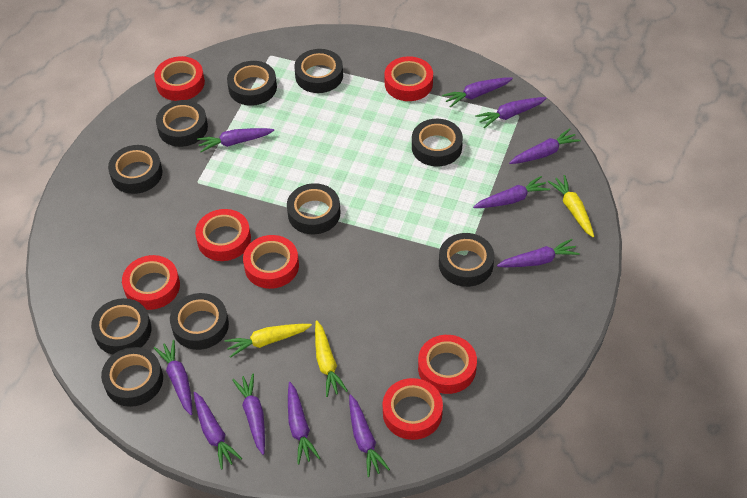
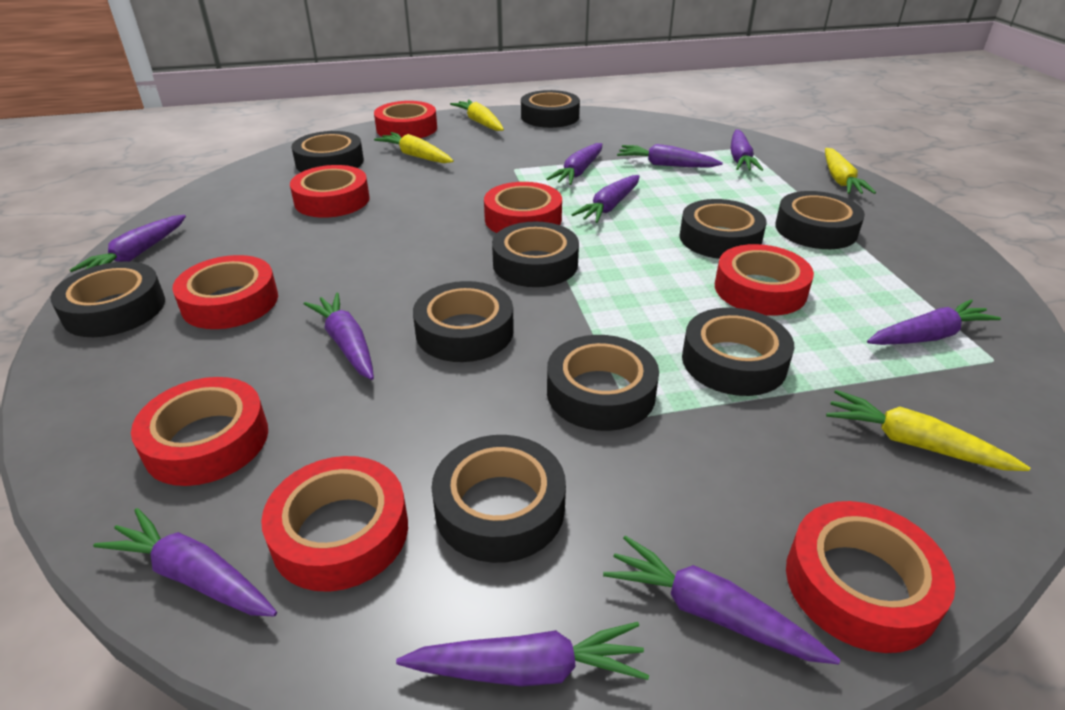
purple carrot: [154,340,192,415] [194,392,242,470] [197,128,274,152] [232,373,265,455] [288,382,320,464] [349,394,390,477] [442,78,513,108] [473,176,550,208] [475,97,547,128] [497,239,580,267] [509,128,581,164] = 11 -> [70,215,186,272] [93,508,277,617] [304,293,374,380] [396,622,649,687] [547,143,602,185] [571,175,640,223] [603,535,840,664] [617,144,723,167] [731,129,763,171] [867,299,1001,345] = 10
red tape: [122,255,180,310] [154,56,205,101] [195,209,251,261] [243,235,299,289] [383,378,443,440] [384,56,433,101] [418,335,477,394] = 7 -> [131,377,268,486] [172,255,278,329] [261,456,408,592] [290,165,370,218] [374,101,437,138] [484,182,562,233] [715,244,814,316] [786,501,955,653] = 8
yellow carrot: [225,324,312,358] [315,320,348,397] [547,175,594,237] = 3 -> [374,132,454,163] [450,100,504,131] [825,148,876,194] [826,390,1030,471] = 4

